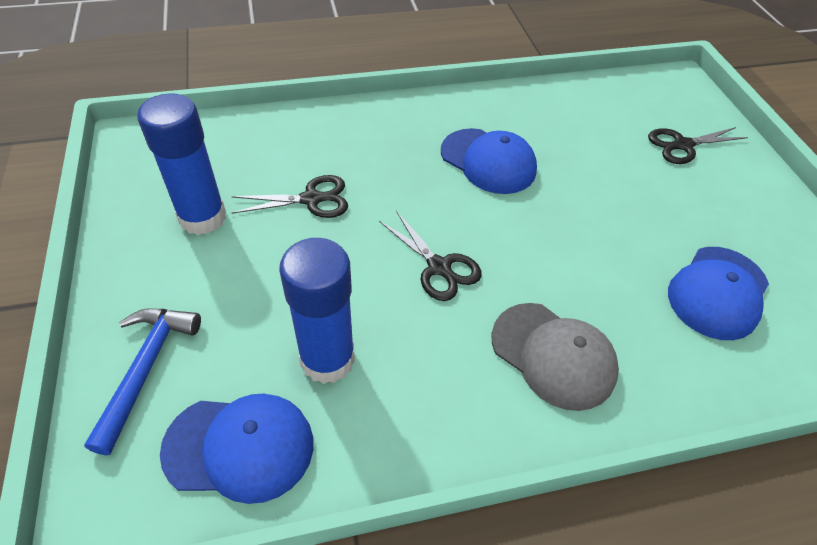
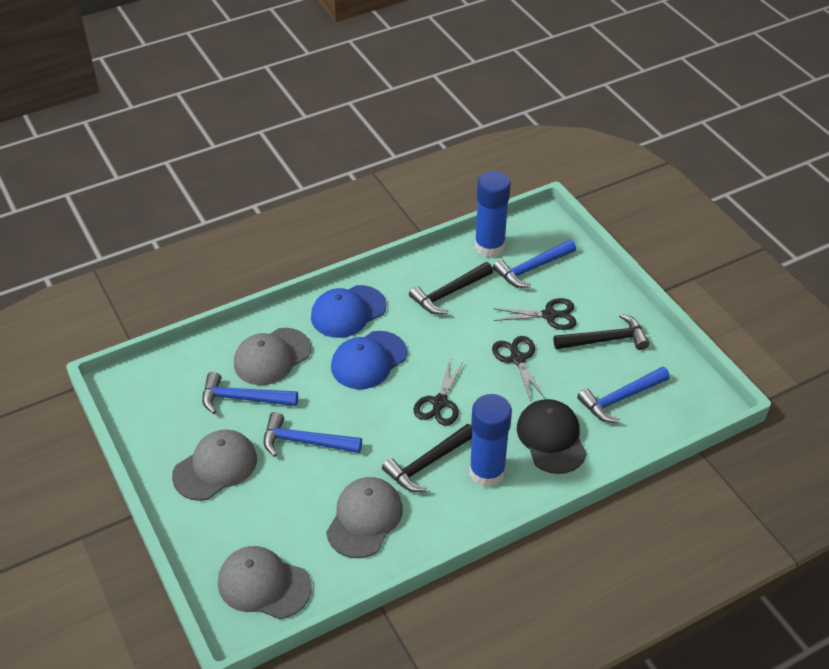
black cap: none = 0 -> [517,399,587,474] = 1
black hammer: none = 0 -> [382,424,472,492] [409,262,493,314] [554,313,649,350] = 3
blue cap: [160,393,313,504] [441,128,537,194] [668,247,769,340] = 3 -> [311,285,386,338] [331,331,407,389] = 2
blue hammer: [84,308,201,455] = 1 -> [202,372,298,414] [264,412,362,457] [493,240,576,288] [577,367,670,423] = 4
grey cap: [491,303,619,411] = 1 -> [172,430,257,501] [218,546,312,619] [234,328,311,385] [326,477,403,558] = 4

